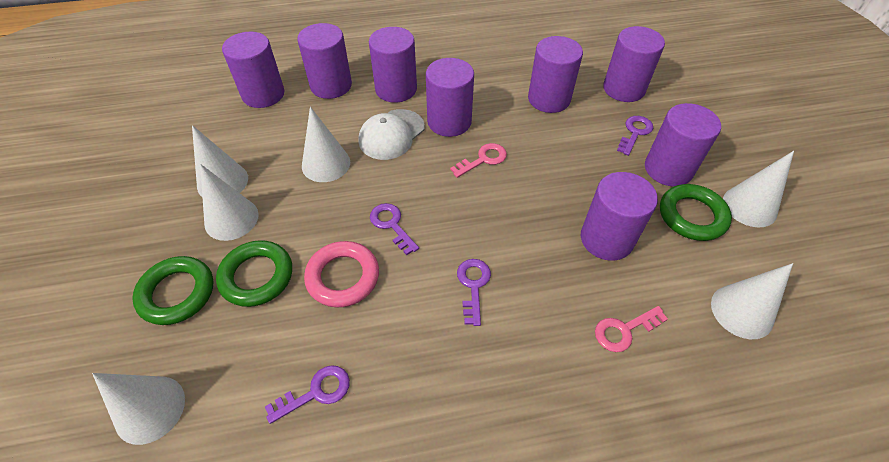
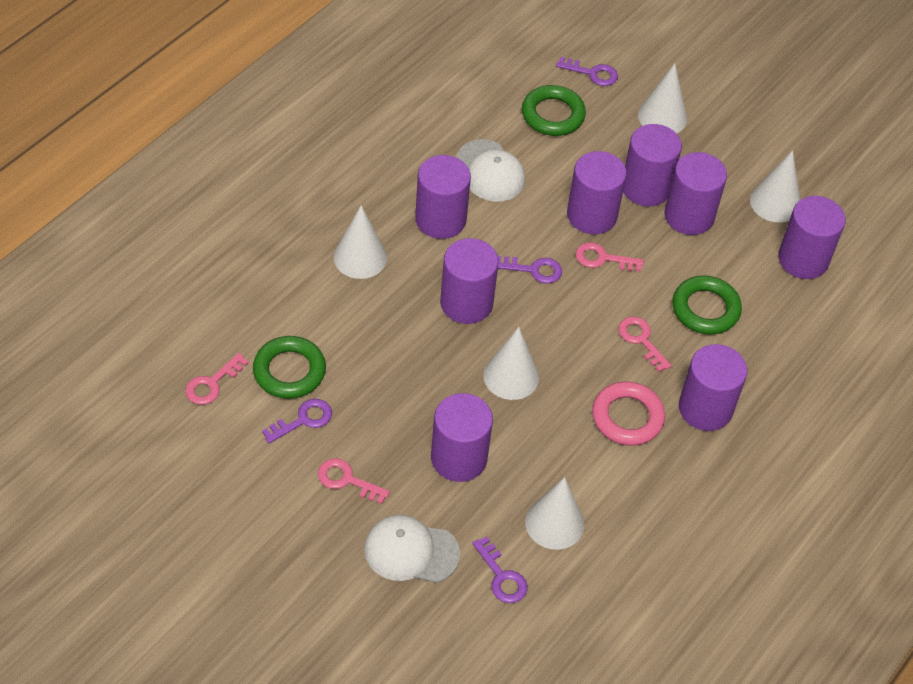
pink key: [450,143,507,178] [595,306,668,352] = 2 -> [185,353,249,405] [318,458,390,504] [576,242,644,272] [619,317,671,372] = 4
white cap: [359,109,425,160] = 1 -> [364,515,460,583] [456,139,525,202] = 2
white cone: [92,373,185,445] [192,125,248,197] [200,164,259,241] [302,107,350,182] [711,263,793,339] [723,151,794,227] = 6 -> [333,205,387,279] [483,327,539,400] [525,477,584,550] [638,63,687,133] [750,150,800,222] = 5

